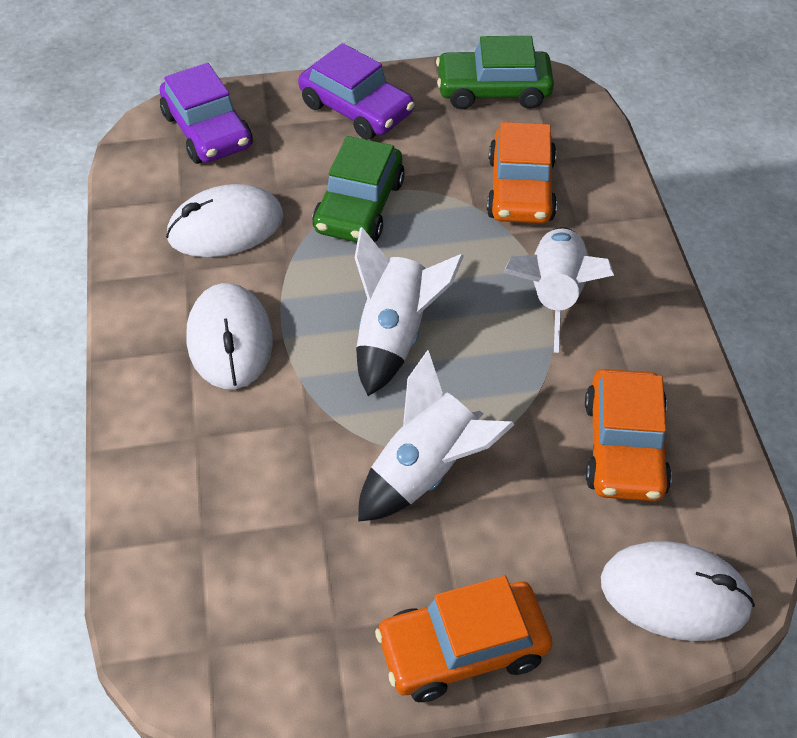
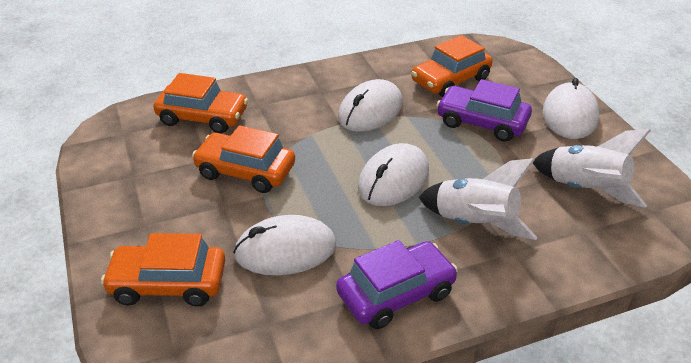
green car: [312,136,405,242] [436,36,554,109] = 2 -> none = 0
orange car: [375,576,552,702] [487,122,557,224] [585,369,672,501] = 3 -> [101,233,225,307] [154,73,248,134] [192,125,295,193] [411,35,493,97] = 4
white mouse: [166,184,284,257] [186,283,273,389] [601,541,755,641] = 3 -> [233,215,336,275] [338,79,403,132] [358,143,429,206] [543,78,600,139] = 4
white rocket: [355,227,464,396] [358,350,515,522] [503,227,614,353] = 3 -> [419,158,537,240] [533,129,651,208] = 2

